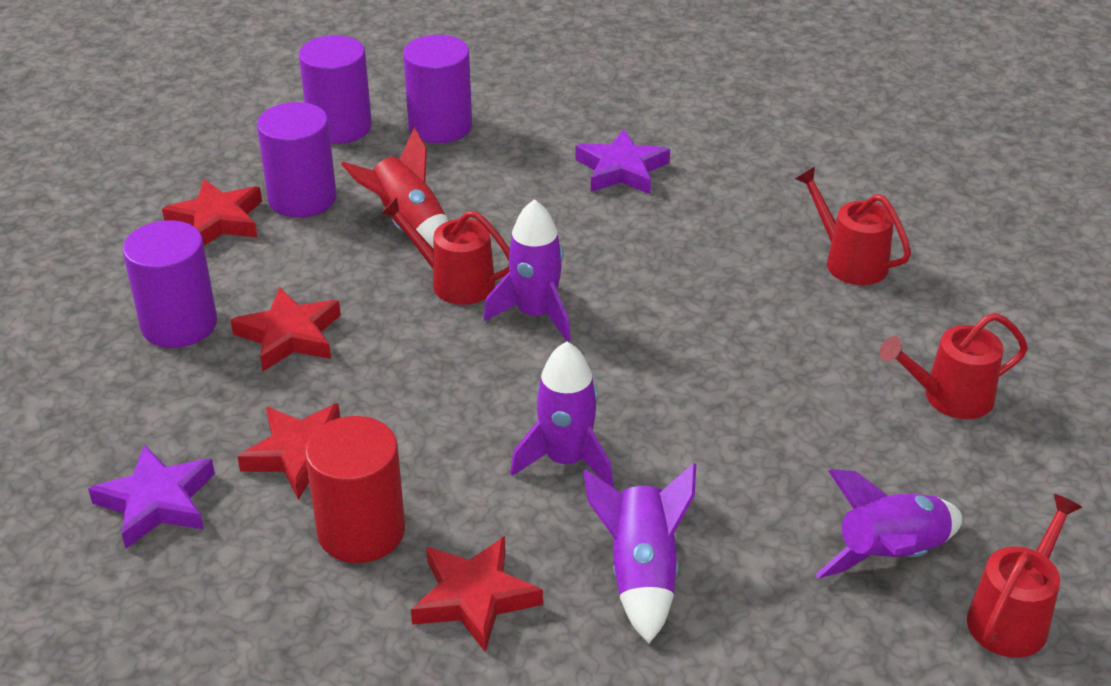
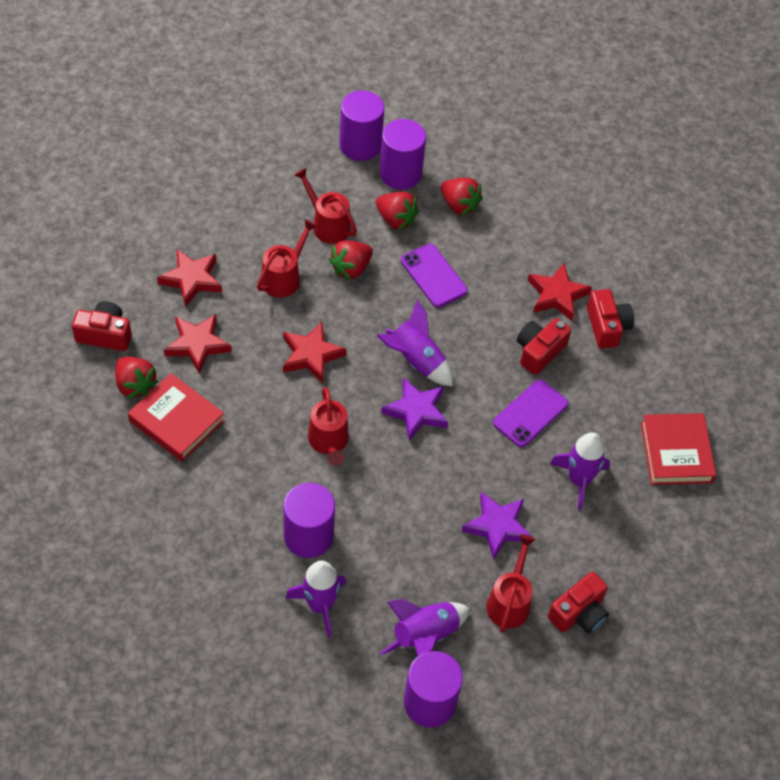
purple phone: none = 0 -> [401,244,468,308] [493,380,569,447] = 2
red book: none = 0 -> [128,373,225,462] [641,413,716,485] = 2
red camera: none = 0 -> [72,301,132,351] [517,318,571,375] [548,572,609,634] [587,289,634,349] = 4
red cylinder: [305,416,405,563] = 1 -> none = 0
red rocket: [341,128,448,248] = 1 -> none = 0
red strawberry: none = 0 -> [115,357,159,399] [329,240,373,280] [376,192,419,230] [441,178,483,216] = 4

